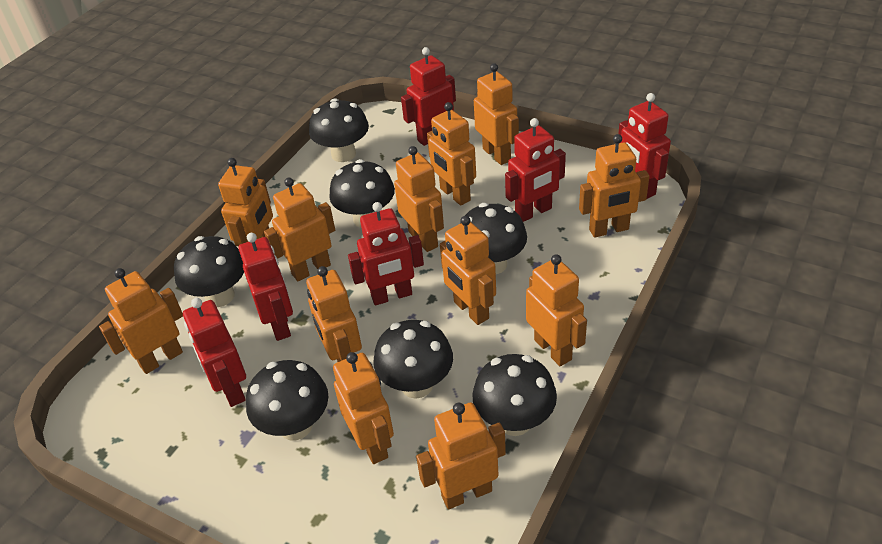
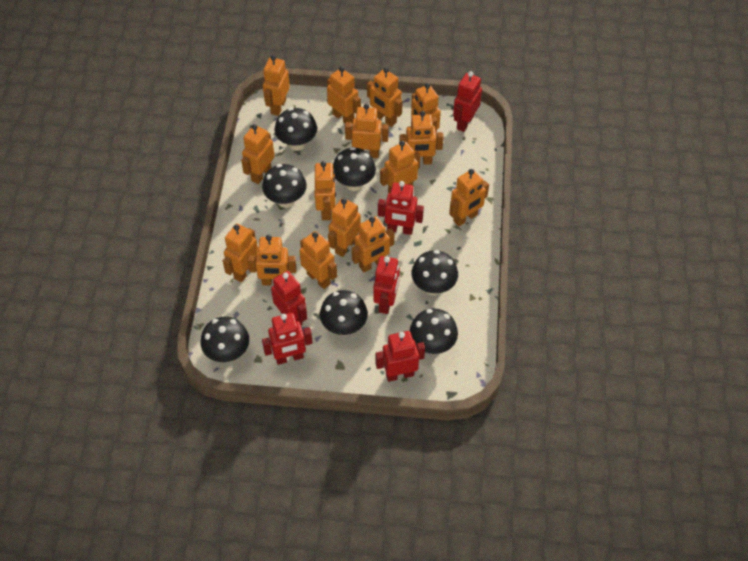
orange robot: [99,268,183,374] [218,158,273,246] [264,178,335,281] [306,266,362,362] [333,352,394,464] [394,146,444,252] [416,403,506,509] [427,102,476,206] [440,216,496,325] [474,63,519,165] [526,254,587,366] [579,134,650,238] = 12 -> [223,224,258,283] [241,124,275,184] [248,235,297,285] [263,55,290,116] [299,231,337,289] [315,161,336,220] [327,66,361,123] [328,198,361,257] [345,104,389,158] [352,216,395,272] [367,67,403,127] [380,141,420,193] [399,111,444,165] [411,83,441,133] [449,169,489,226] = 15

